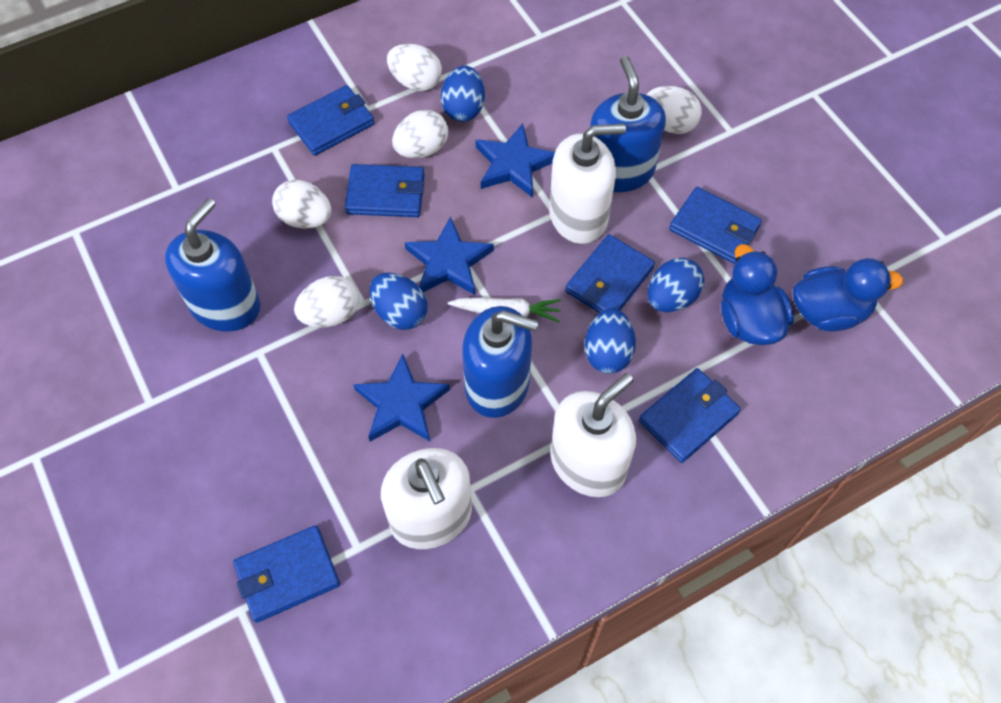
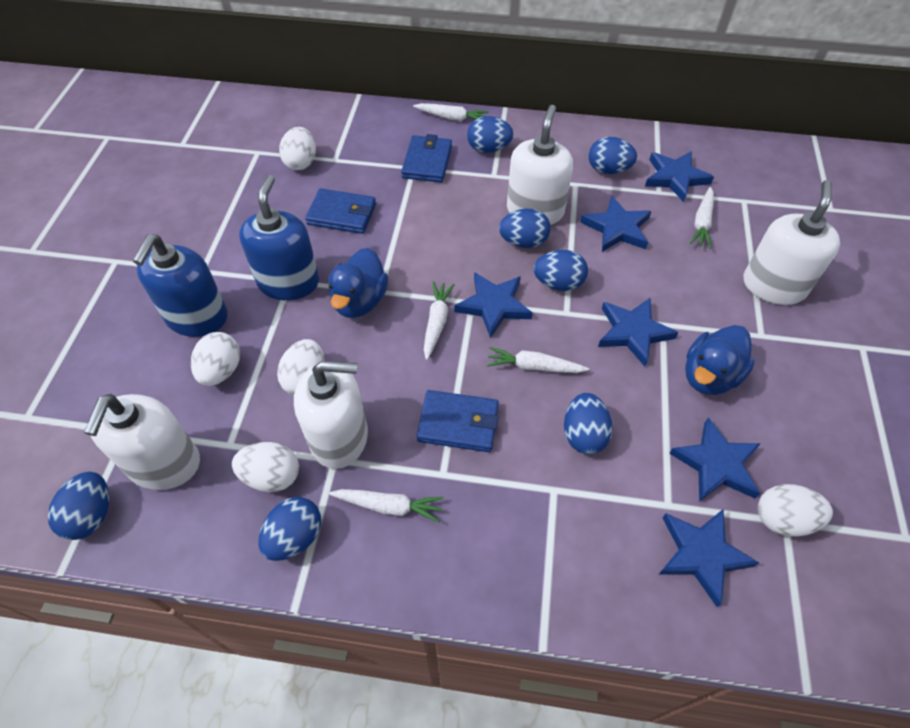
blue egg: [370,273,427,330] [441,66,485,122] [585,308,636,374] [648,258,704,312] = 4 -> [48,472,109,540] [259,497,321,561] [467,116,514,153] [499,209,551,248] [534,250,588,291] [564,393,613,454] [589,137,637,174] = 7
blue soap dispenser: [165,198,261,331] [462,306,539,418] [590,56,666,192] = 3 -> [133,234,228,337] [239,175,319,300] = 2
blue star: [353,354,450,442] [404,216,494,295] [475,123,555,198] = 3 -> [455,272,533,338] [581,195,652,252] [598,298,679,366] [645,151,714,202] [658,509,759,607] [669,418,761,502] = 6
blue wallet: [233,525,340,623] [287,85,375,156] [345,164,425,217] [565,234,655,313] [639,368,741,463] [669,187,762,264] = 6 -> [305,188,376,234] [401,134,452,183] [417,390,499,452] = 3
white carrot: [448,298,561,323] = 1 -> [329,489,444,523] [413,103,489,121] [424,281,455,360] [487,347,589,373] [690,187,714,249] = 5
white soap dispenser: [381,448,472,549] [549,124,626,244] [550,373,636,497] = 3 -> [84,394,200,490] [294,361,368,469] [507,105,573,225] [744,180,840,305] = 4

